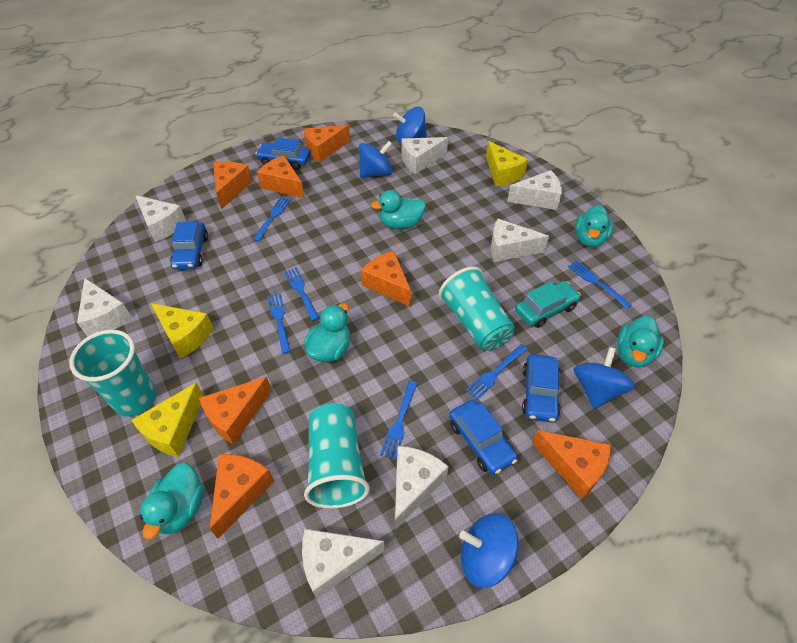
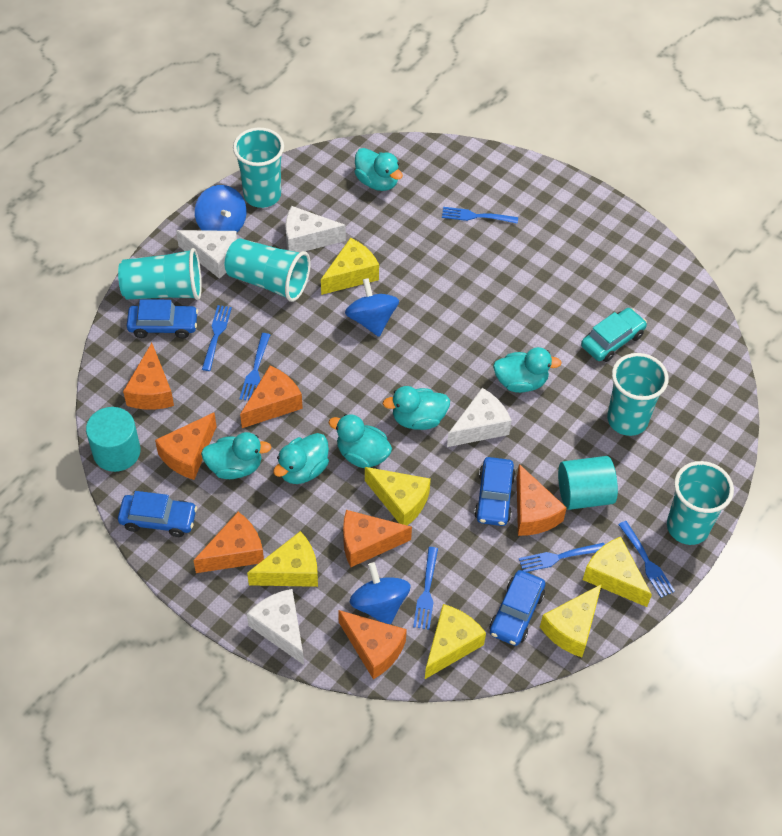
blue spinning top: [359,141,393,178] [393,107,427,144] [459,513,519,588] [574,347,635,409] = 4 -> [195,185,246,232] [345,278,399,337] [350,562,411,625] = 3
turquoise cup: [69,330,156,417] [304,403,370,509] [438,266,515,351] = 3 -> [118,248,202,300] [225,238,311,302] [233,127,284,208] [607,353,669,436] [667,461,734,545] = 5
turquoise cylinder: none = 0 -> [86,407,140,472] [558,456,618,510] = 2
turquoise duck: [140,463,204,540] [304,303,350,362] [371,190,426,229] [575,205,614,247] [617,316,664,367] = 5 -> [201,432,271,479] [273,433,329,484] [329,414,392,468] [355,148,403,191] [383,386,450,430] [493,347,562,393] = 6
white cheese: [77,278,132,337] [135,195,187,242] [302,529,385,599] [395,446,448,530] [402,137,448,174] [491,219,549,262] [507,170,562,210] = 7 -> [176,230,237,279] [247,589,304,665] [285,206,346,252] [447,388,512,447] = 4
yellow cheese: [131,383,204,457] [151,303,214,359] [486,141,528,186] = 3 -> [247,531,318,587] [321,238,379,295] [365,467,431,525] [425,604,486,679] [540,584,602,657] [583,537,652,607] = 6

